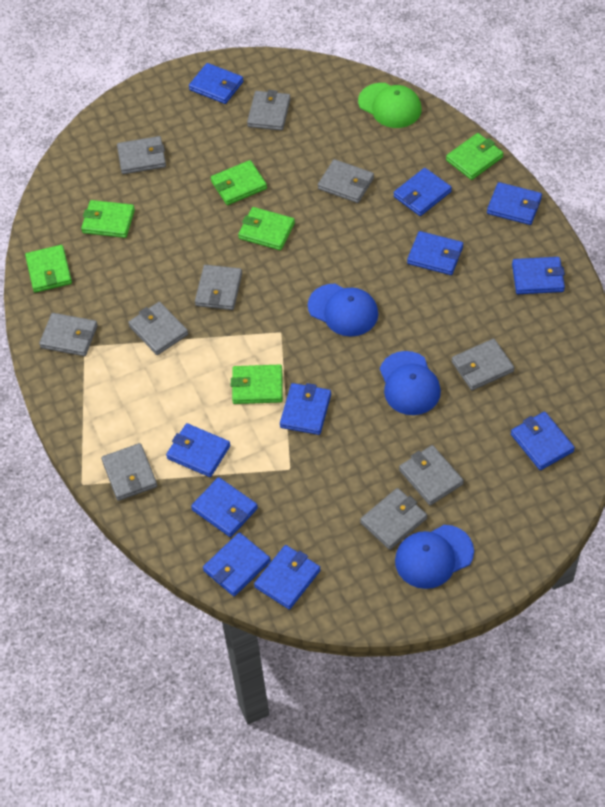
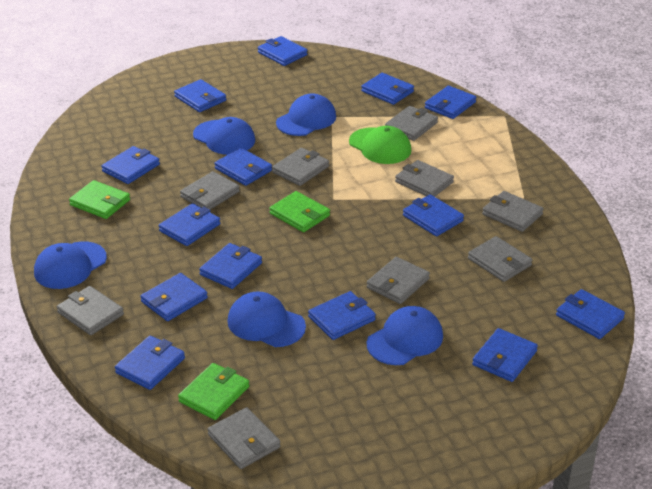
blue cap: [308,284,378,337] [380,351,441,415] [395,525,474,589] = 3 -> [34,241,107,289] [193,117,255,155] [228,291,306,347] [276,93,336,136] [367,306,443,365] = 5
blue wallet: [166,423,230,477] [189,63,243,104] [191,477,258,537] [203,532,271,596] [254,545,321,610] [280,383,331,435] [394,168,452,216] [407,231,463,275] [487,182,542,225] [511,412,575,470] [512,257,565,294] = 11 -> [101,146,160,184] [115,335,185,390] [141,273,208,321] [159,203,220,246] [174,79,226,112] [199,243,262,289] [214,148,272,186] [258,36,307,66] [308,291,376,340] [361,73,414,105] [403,194,464,236] [425,86,476,119] [472,328,538,382] [556,289,625,339] = 14
green wallet: [25,245,72,293] [81,200,135,238] [211,160,267,205] [231,365,283,404] [238,207,295,250] [446,133,504,180] = 6 -> [69,180,130,219] [178,363,249,420] [269,191,330,232] = 3
grey wallet: [39,313,98,356] [101,443,157,501] [117,136,166,174] [128,302,188,355] [195,265,242,310] [247,90,290,131] [318,159,374,203] [360,488,427,550] [399,445,464,506] [452,339,515,391] = 10 -> [57,286,124,335] [180,171,240,210] [207,407,281,469] [272,148,329,186] [367,257,430,304] [385,106,438,141] [395,160,454,197] [468,236,532,282] [482,191,544,232] = 9

